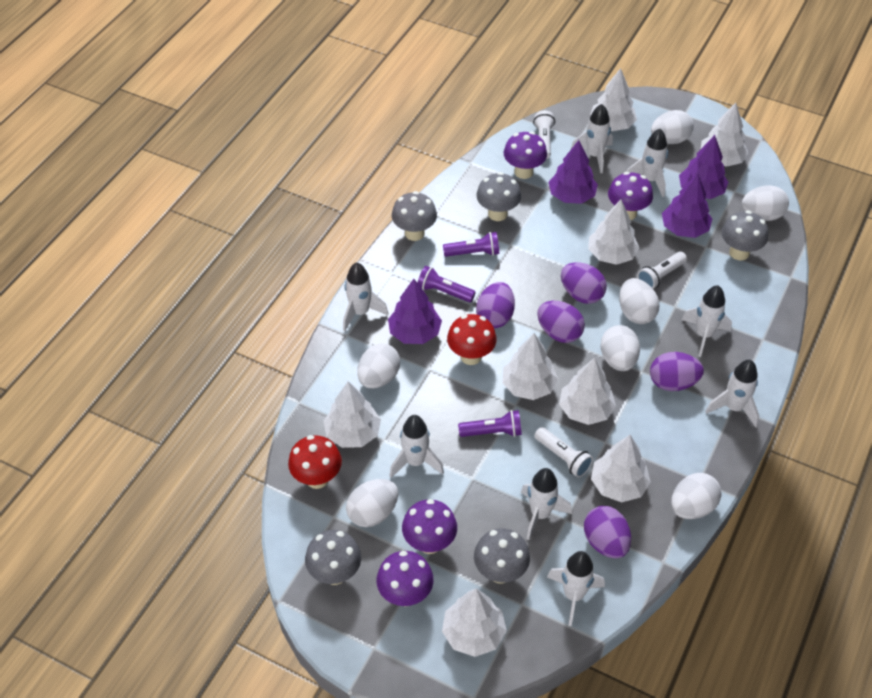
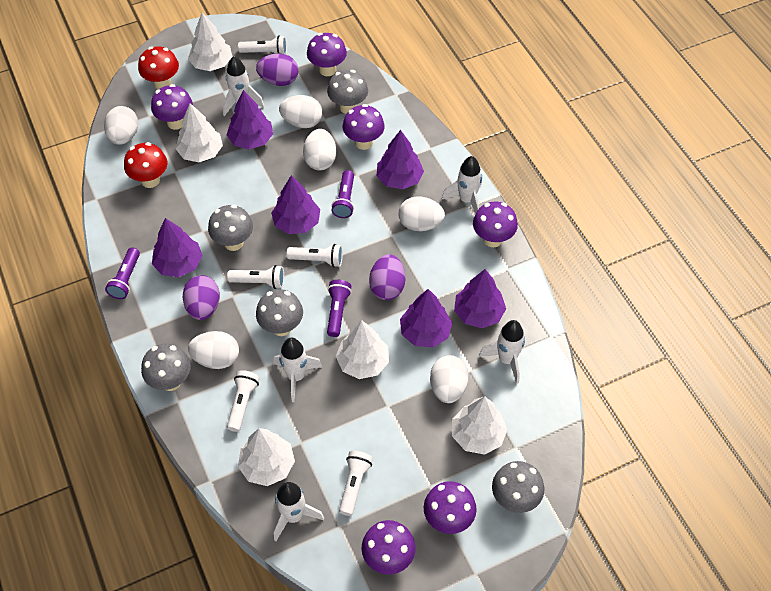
purple egg: [476,282,515,328] [537,301,585,343] [561,262,607,304] [584,506,631,559] [650,352,704,391] = 5 -> [183,275,220,320] [256,53,298,86] [369,254,405,300] = 3
purple mushroom: [376,551,434,607] [402,499,457,554] [504,131,547,179] [608,172,653,220] = 4 -> [151,84,193,130] [307,33,347,76] [343,104,384,150] [361,520,416,575] [424,481,477,534] [473,202,518,247] = 6
purple tree: [388,279,442,344] [548,140,598,204] [662,173,712,238] [679,135,728,199] = 4 -> [152,218,202,277] [227,90,273,149] [271,175,320,234] [377,130,424,189] [400,289,452,347] [454,269,506,328] = 6
white egg: [346,479,398,527] [357,343,400,388] [600,325,640,371] [619,278,660,324] [651,110,694,144] [671,473,721,519] [742,185,789,221] = 7 -> [104,106,138,145] [188,331,239,369] [279,95,322,128] [303,129,336,171] [399,196,445,231] [430,355,469,403] = 6
white flashlight: [533,110,555,159] [534,427,593,478] [637,252,687,289] = 3 -> [227,265,284,289] [227,370,259,432] [238,35,287,55] [287,244,343,267] [339,451,373,516] = 5
white rocket: [343,262,388,331] [389,415,444,478] [521,468,572,540] [547,551,605,626] [571,104,613,174] [627,129,668,197] [682,285,732,357] [705,360,759,427] = 8 -> [223,56,265,116] [273,338,322,402] [274,482,324,541] [442,156,482,214] [479,320,525,384] = 5
white tree: [324,381,381,448] [442,589,507,657] [502,333,558,400] [559,358,616,425] [588,200,639,265] [590,68,637,131] [591,435,651,502] [701,103,748,167] = 8 -> [176,103,223,162] [188,13,232,71] [238,428,295,486] [336,320,389,379] [452,396,507,455] = 5

